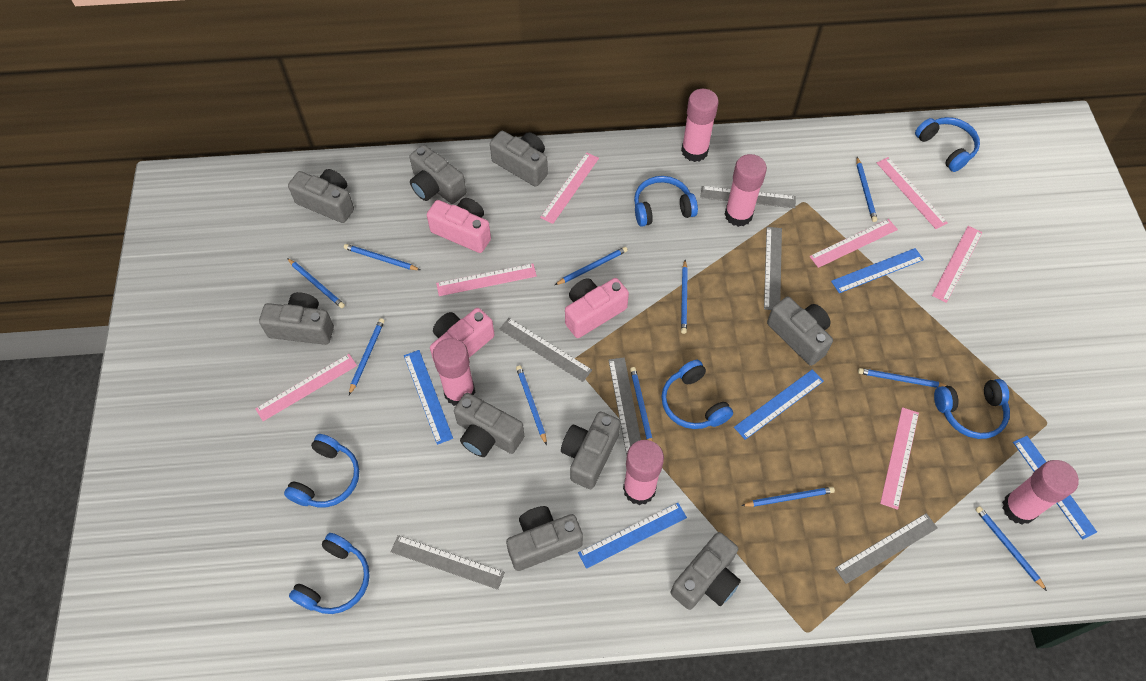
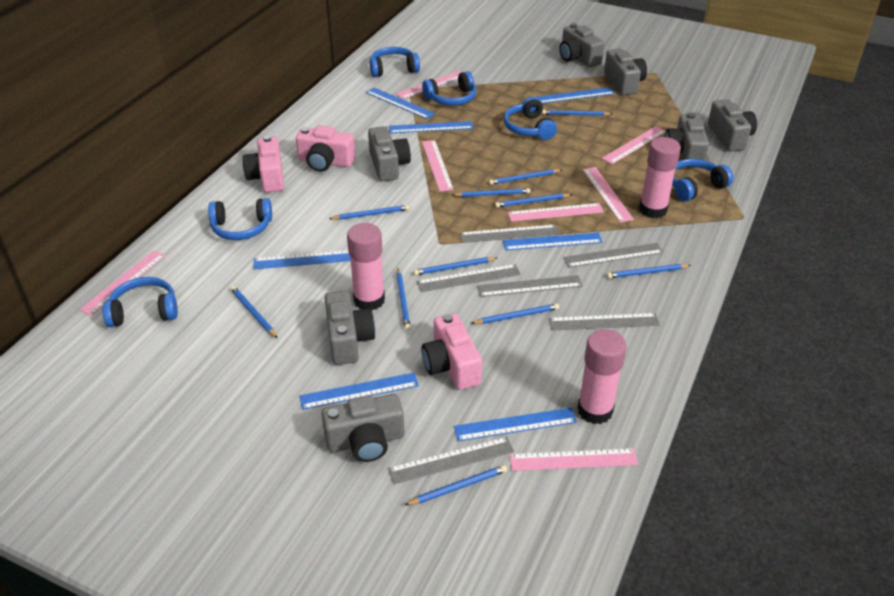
blue ruler: [404,350,453,445] [578,503,687,569] [734,369,824,440] [831,248,924,293] [1013,436,1097,539] = 5 -> [254,250,351,269] [299,373,419,410] [366,88,435,119] [389,121,473,133] [454,408,577,441] [503,233,602,251] [537,87,615,104] = 7
grey camera: [259,292,334,345] [288,169,354,223] [410,145,466,204] [454,393,524,457] [490,131,548,187] [506,506,583,571] [561,412,620,489] [671,532,741,610] [767,297,833,366] = 9 -> [321,394,404,462] [325,291,375,365] [368,126,411,182] [559,23,604,67] [604,48,647,95] [665,113,709,161] [708,99,757,152] = 7
pink glue stick: [433,338,475,406] [623,440,664,505] [681,89,719,162] [725,154,767,227] [1002,460,1079,525] = 5 -> [347,223,385,310] [578,329,627,424] [639,137,681,218] = 3

